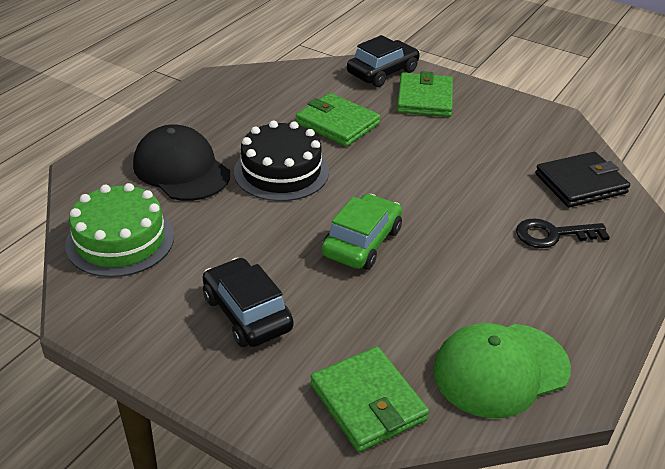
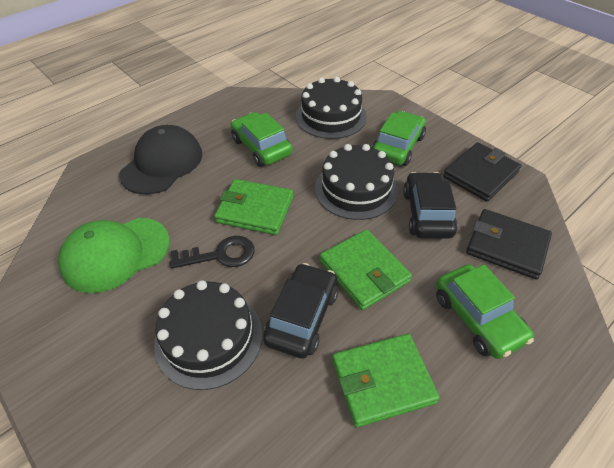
black cake: [234,121,329,201] = 1 -> [154,280,262,390] [296,77,367,139] [315,144,398,220] = 3
black wallet: [535,152,630,208] = 1 -> [443,143,521,202] [466,209,552,279] = 2
green cake: [65,183,174,277] = 1 -> none = 0
green car: [322,194,402,270] = 1 -> [231,112,293,167] [372,111,426,166] [436,264,534,359] = 3

